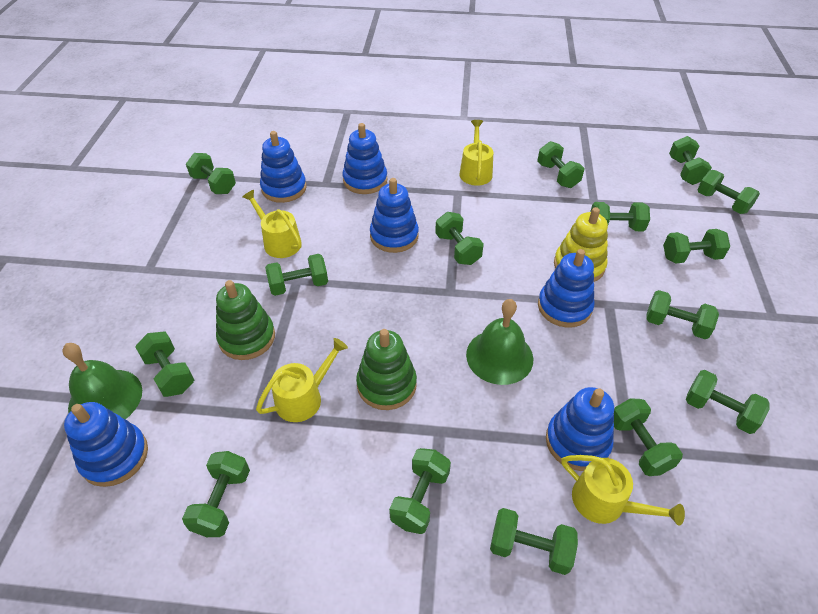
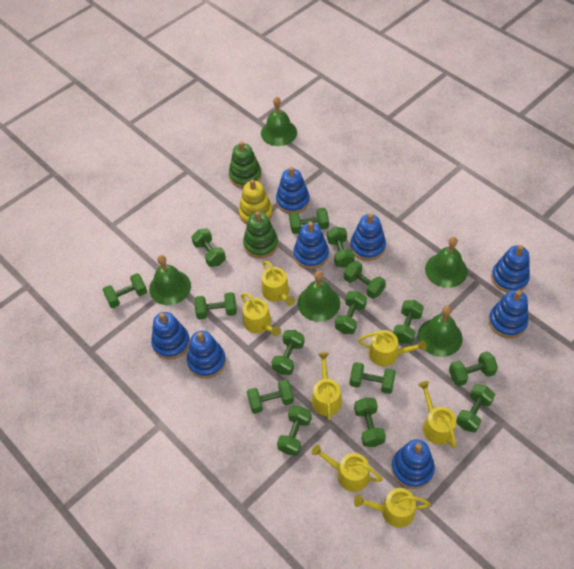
blue stacking toy: [64,402,148,487] [260,131,307,203] [342,123,387,194] [370,178,419,253] [538,249,594,328] [546,387,614,471] = 6 -> [151,312,190,360] [187,331,226,379] [276,167,310,214] [293,222,329,269] [350,213,386,261] [391,439,435,489] [488,290,528,338] [491,245,530,293] = 8
green bell: [62,343,142,419] [466,299,533,385] = 2 -> [149,255,191,305] [261,97,297,146] [297,271,340,322] [418,306,463,357] [425,237,468,288] = 5
yellow watering can: [242,190,302,258] [256,338,348,422] [459,120,493,186] [561,455,685,526] = 4 -> [241,293,281,337] [262,261,295,306] [311,444,383,492] [312,353,342,421] [354,488,431,528] [358,330,427,366] [418,381,456,448] = 7

